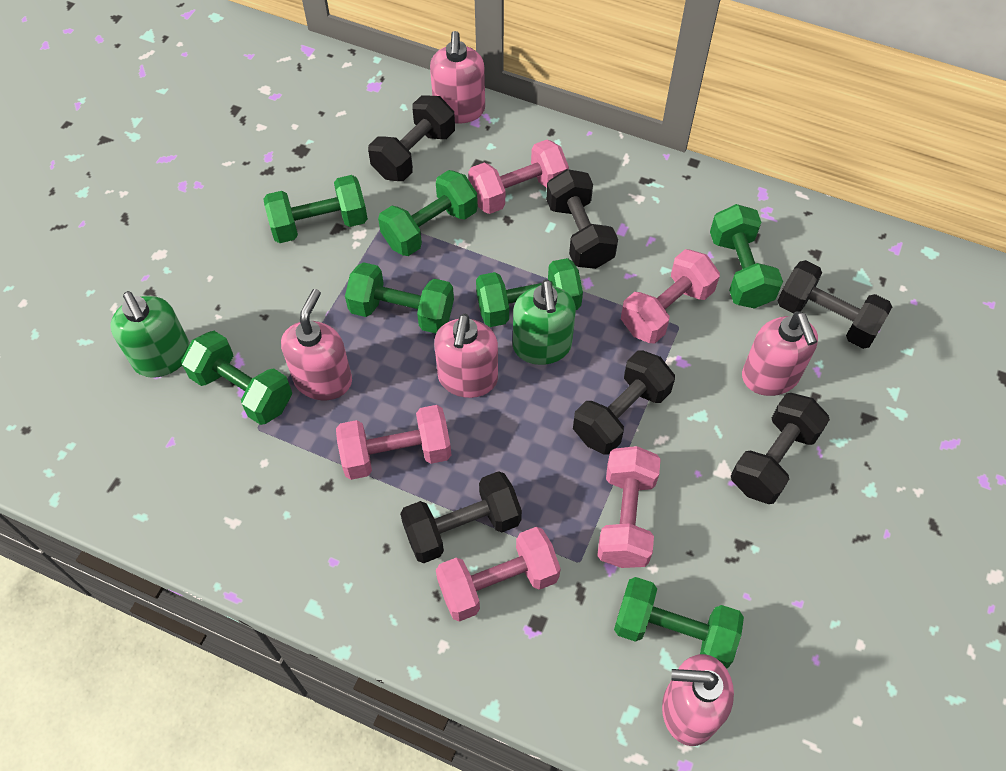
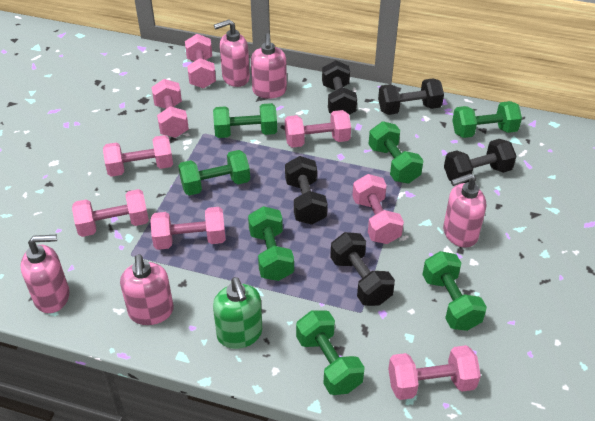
black dumbbell: [368,95,455,181] [400,471,522,563] [546,169,618,269] [573,350,675,455] [731,393,830,504] [778,260,892,349] = 6 -> [285,156,327,225] [322,60,357,115] [330,232,395,306] [378,78,444,115] [444,139,517,183] = 5
green soap dispenser: [110,291,190,378] [513,279,576,365] = 2 -> [213,277,262,349] = 1
pink dumbbell: [336,405,451,480] [436,527,561,622] [468,140,569,214] [597,446,661,568] [621,249,720,344] = 5 -> [72,189,149,237] [103,135,173,177] [150,207,226,250] [151,79,189,138] [185,34,216,89] [285,110,351,148] [352,174,404,244] [388,345,481,400] = 8

